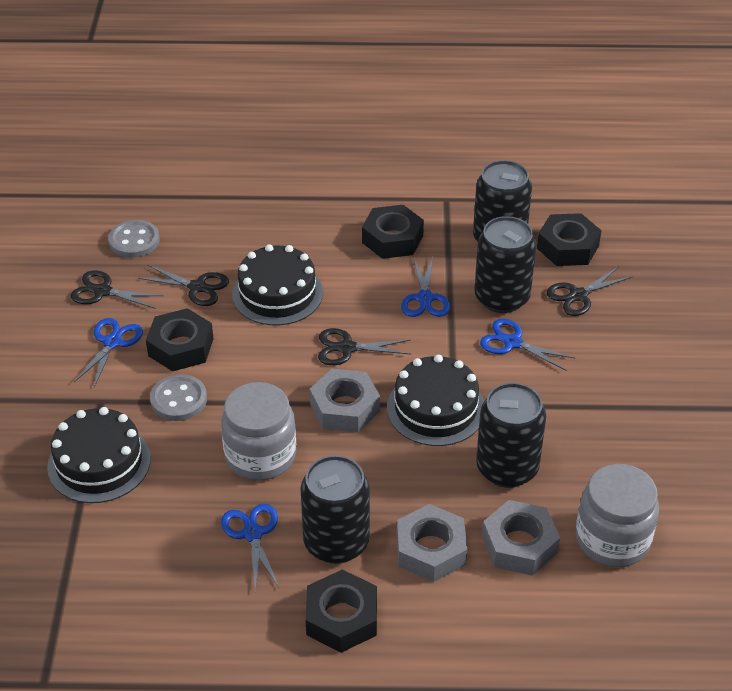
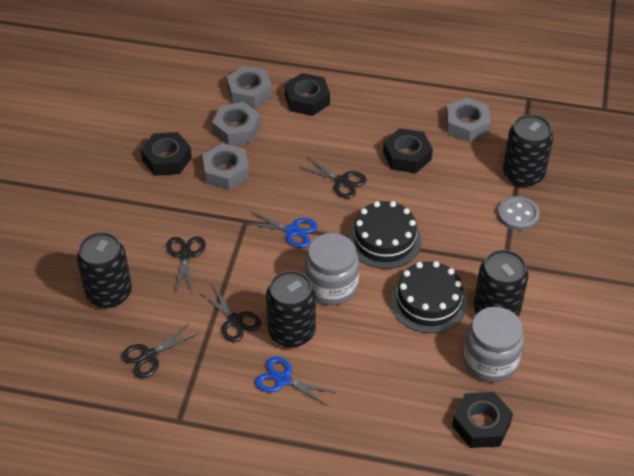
black cake: [47,407,151,503] [232,244,323,326] [387,355,484,446] = 3 -> [348,201,421,269] [391,261,467,333] = 2
blue scissors: [74,318,143,387] [221,504,279,592] [401,257,450,317] [480,319,576,371] = 4 -> [244,211,317,248] [255,357,336,406] = 2
grey button: [108,220,160,258] [150,374,207,421] = 2 -> [498,196,540,231] = 1
grey nut: [310,369,380,433] [397,504,467,582] [482,500,560,576] = 3 -> [202,143,249,190] [212,102,260,145] [227,66,272,108] [446,97,491,142] = 4

